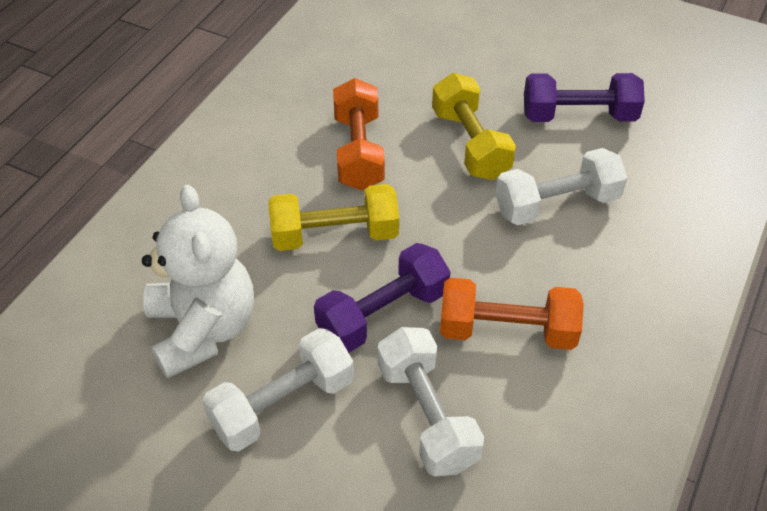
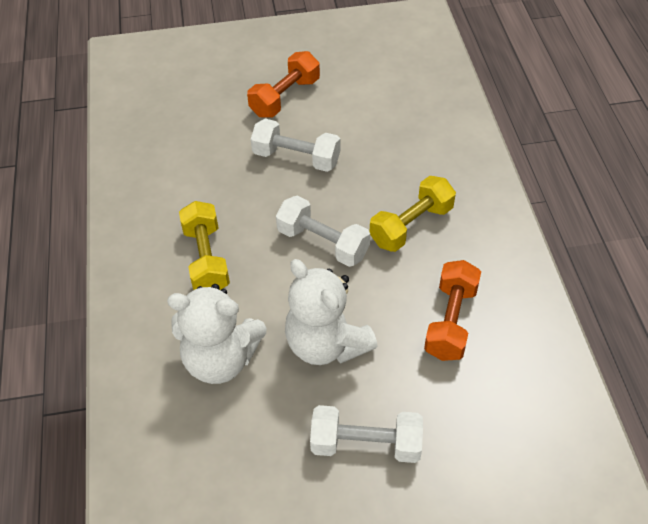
purple dumbbell: [314,243,451,353] [524,73,645,122] = 2 -> none = 0
white teddy bear: [142,185,254,379] = 1 -> [167,284,267,384] [285,259,377,365] = 2

